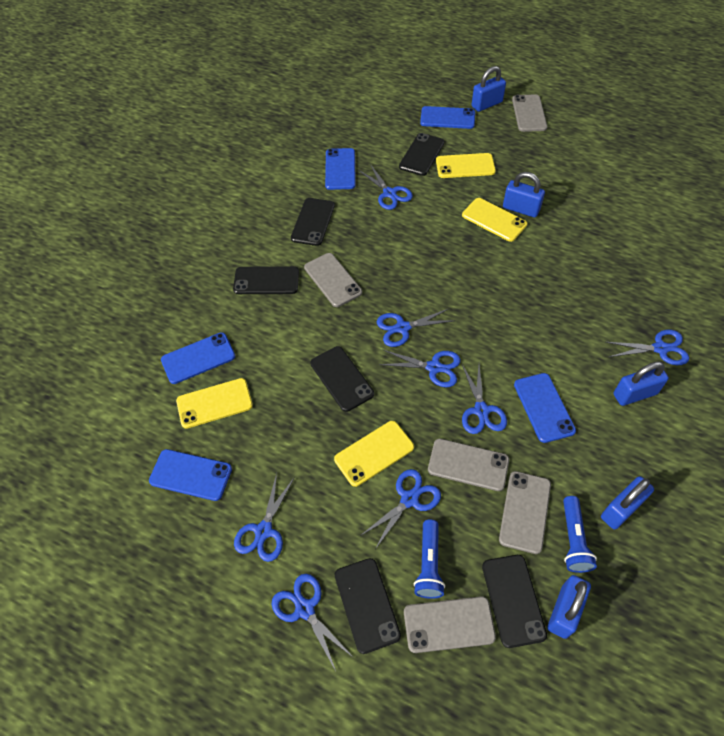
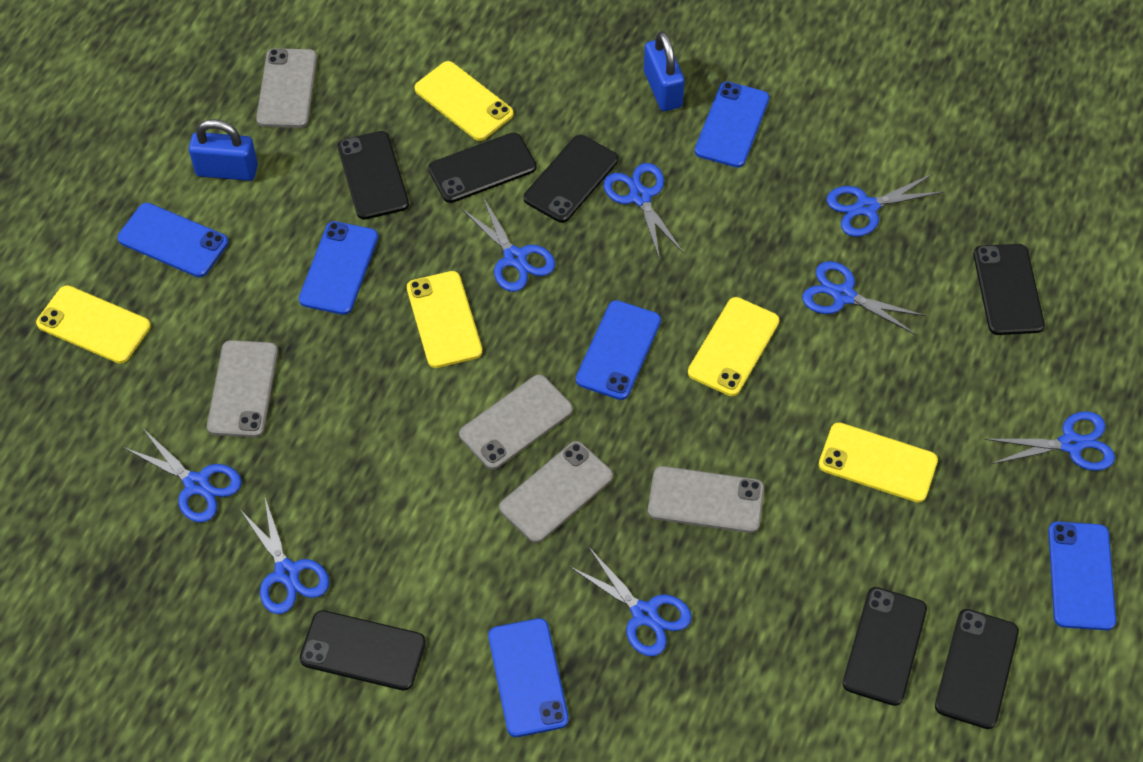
black phone: [233,266,299,294] [291,198,335,246] [310,346,374,412] [335,558,401,654] [399,133,444,176] [482,555,547,648] = 6 -> [299,610,426,690] [338,131,409,220] [428,132,537,203] [524,135,618,223] [843,587,927,706] [935,609,1019,729] [973,244,1045,335] = 7
blue flashlight: [414,520,445,599] [563,496,597,573] = 2 -> none = 0
blue padlock: [472,66,506,112] [503,172,545,218] [548,575,591,639] [601,476,654,530] [613,361,669,406] = 5 -> [189,119,258,181] [644,31,685,111] = 2
blue phone: [149,449,232,501] [161,332,235,384] [325,148,356,190] [420,106,475,129] [514,373,576,443] = 5 -> [117,203,228,277] [299,221,378,315] [488,618,569,737] [576,300,661,400] [695,81,770,168] [1048,521,1116,630] = 6
yellow phone: [176,378,253,429] [334,421,414,487] [436,153,496,178] [462,198,527,242] = 4 -> [36,285,151,364] [407,271,482,368] [414,61,513,141] [688,297,779,396] [819,422,938,503] = 5

